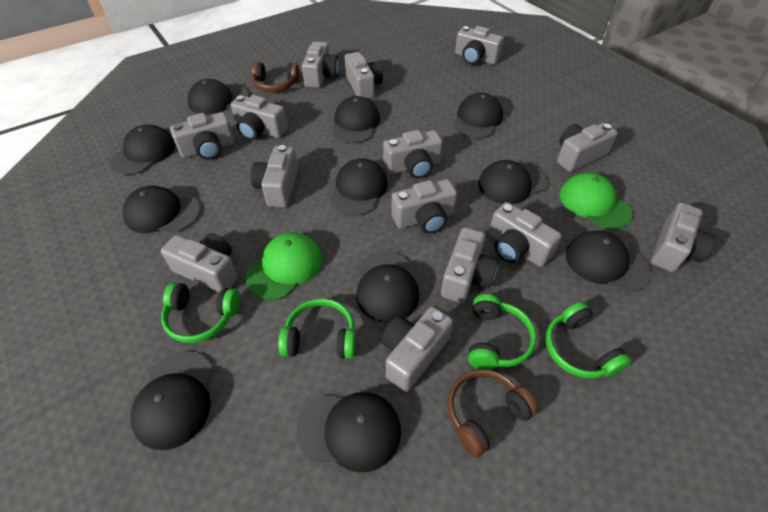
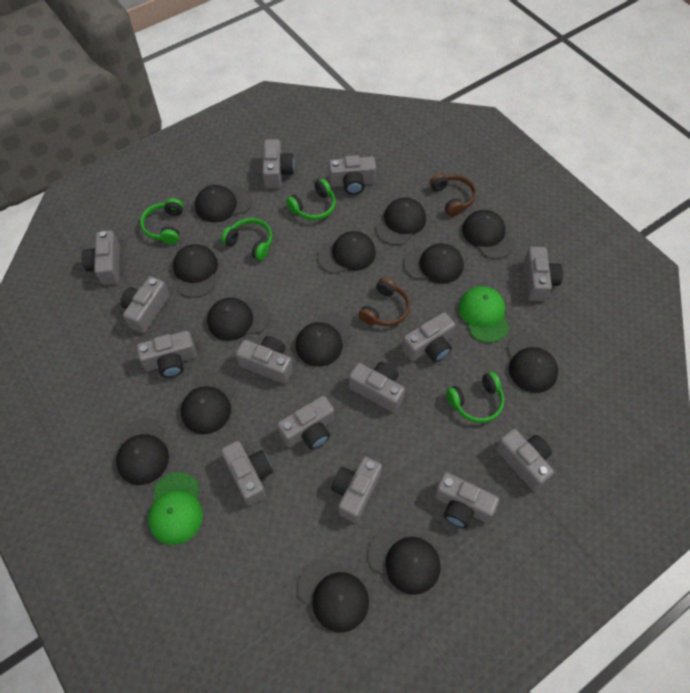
black cap: [110,125,176,175] [123,185,200,233] [130,351,213,450] [188,79,249,115] [297,392,401,473] [329,158,388,216] [332,96,380,143] [356,251,419,323] [453,93,503,139] [478,160,547,204] [565,231,651,292] = 11 -> [116,418,169,485] [173,244,218,298] [181,372,236,434] [195,185,252,223] [207,298,270,341] [296,312,352,367] [297,559,369,633] [317,231,376,274] [368,528,441,595] [375,198,426,245] [403,243,464,284] [462,210,515,259] [507,334,558,393] = 13

